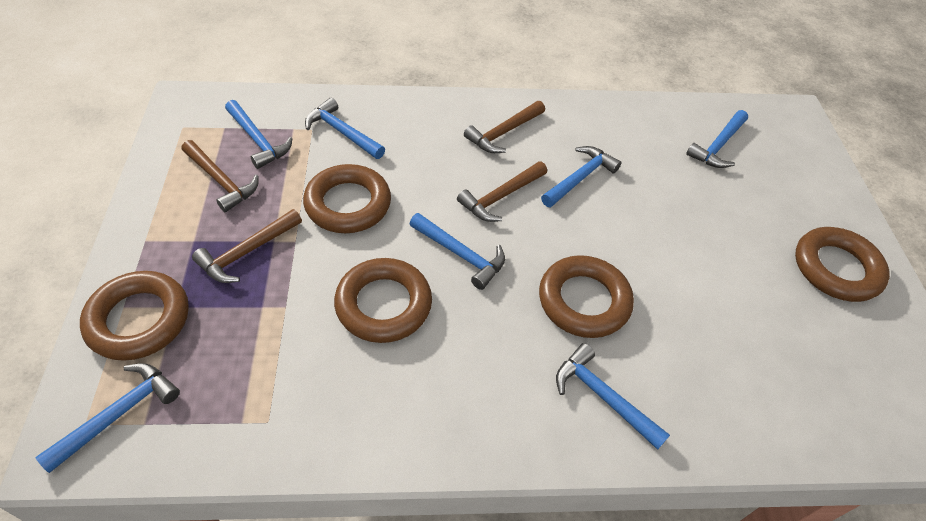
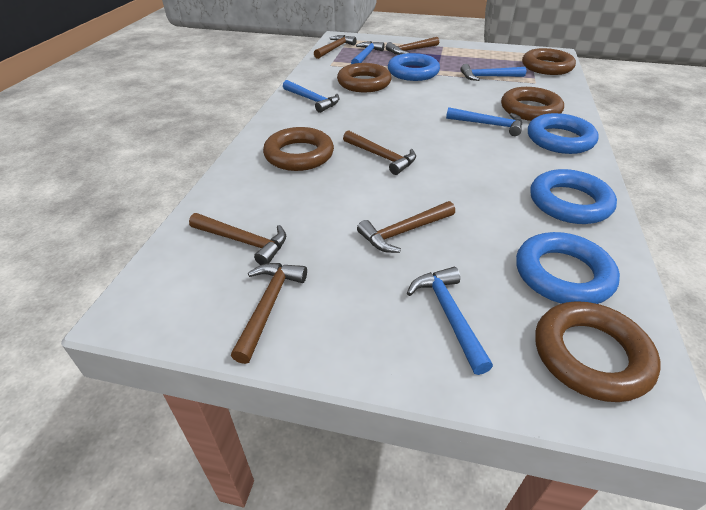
blue hammer: [35,363,180,473] [225,100,293,169] [305,98,385,159] [410,213,505,290] [541,146,622,207] [556,343,670,450] [686,110,748,168] = 7 -> [283,80,340,113] [351,41,385,64] [407,267,493,375] [446,107,522,136] [460,64,526,81] = 5
blue ring: none = 0 -> [388,53,440,81] [516,232,620,304] [528,113,599,154] [530,169,617,224] = 4
brown hammer: [182,140,259,212] [192,209,302,283] [457,161,547,222] [464,101,545,153] = 4 -> [189,213,286,265] [231,263,307,364] [314,35,357,59] [343,130,416,175] [357,201,455,253] [386,37,439,55] = 6

